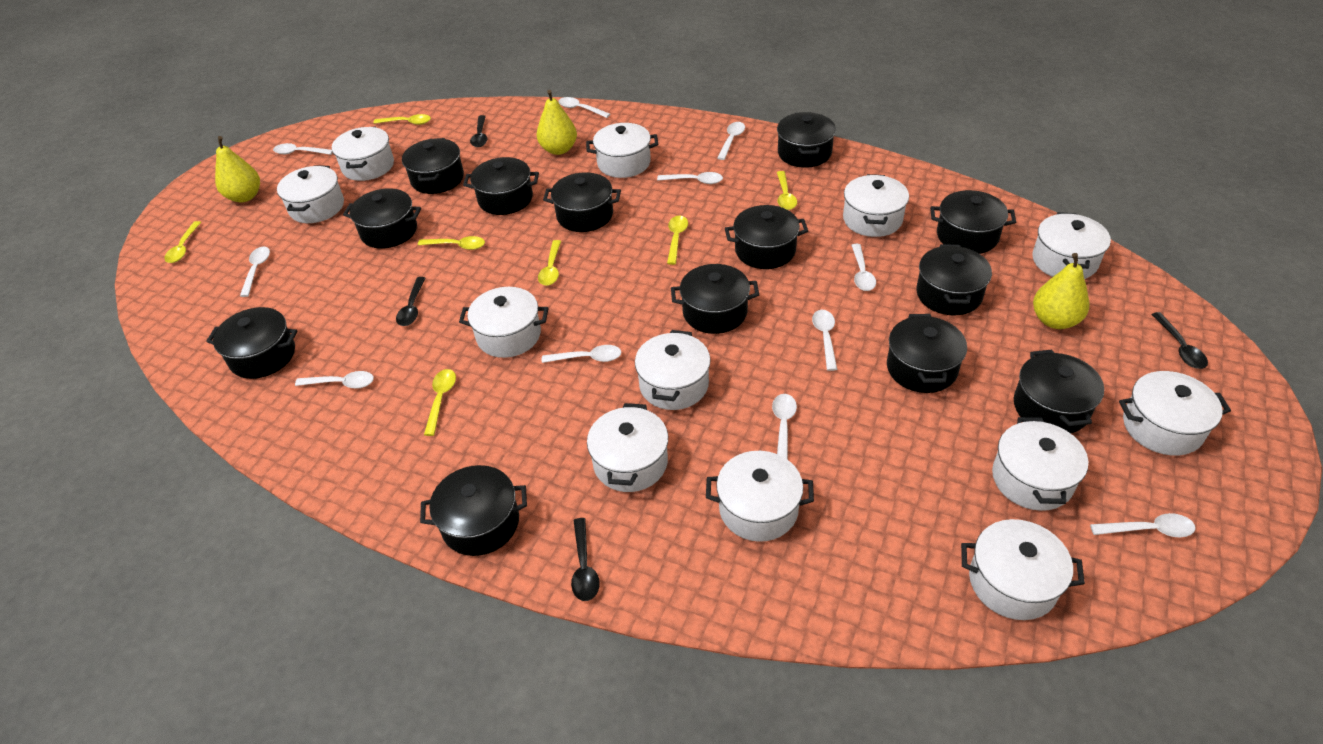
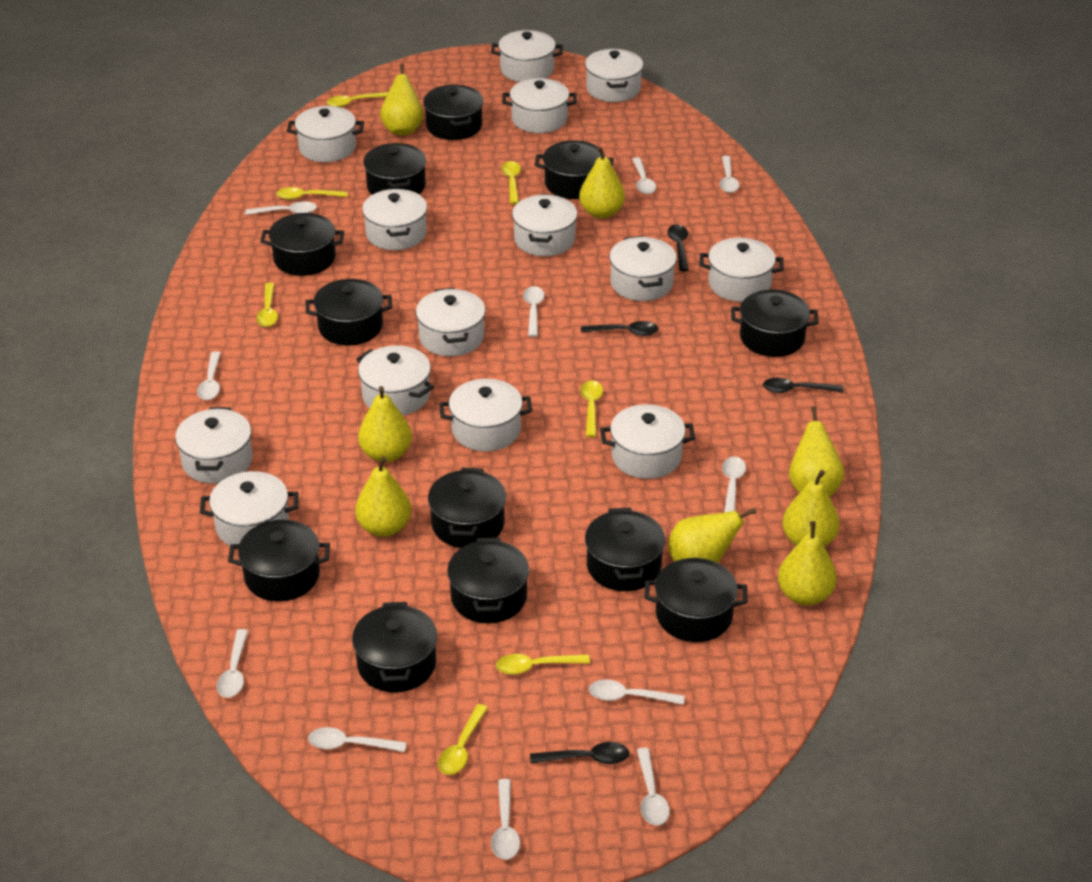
black pot: [206,307,297,379] [343,188,421,249] [402,138,464,194] [420,465,527,556] [463,157,539,215] [543,172,621,232] [671,264,759,334] [725,205,808,269] [777,112,836,168] [887,314,967,393] [916,244,992,315] [930,190,1016,254] [1014,350,1104,434] = 13 -> [228,520,330,602] [260,213,344,276] [306,279,392,345] [352,602,437,693] [363,143,426,195] [423,85,483,140] [428,467,506,548] [447,538,529,623] [535,140,614,199] [585,508,665,591] [645,558,748,642] [731,290,819,357] = 12
white pot: [277,166,344,223] [332,126,394,181] [459,287,548,358] [586,123,658,178] [587,403,668,492] [635,330,711,410] [706,451,814,542] [843,174,909,237] [961,519,1085,620] [992,417,1088,511] [1033,212,1111,279] [1119,371,1231,456] = 12 -> [175,407,253,484] [200,471,298,549] [287,106,364,162] [356,345,434,415] [362,188,427,250] [416,288,486,356] [439,379,532,451] [491,30,563,82] [502,78,577,133] [512,194,577,256] [585,49,643,102] [600,404,695,479] [609,236,677,301] [700,238,784,302] = 14
yellow pear: [215,136,260,202] [537,90,577,155] [1033,253,1089,329] = 3 -> [355,456,411,537] [358,386,412,462] [380,64,423,135] [579,147,625,219] [668,508,757,563] [778,521,837,606] [782,470,840,547] [789,406,844,497] = 8

